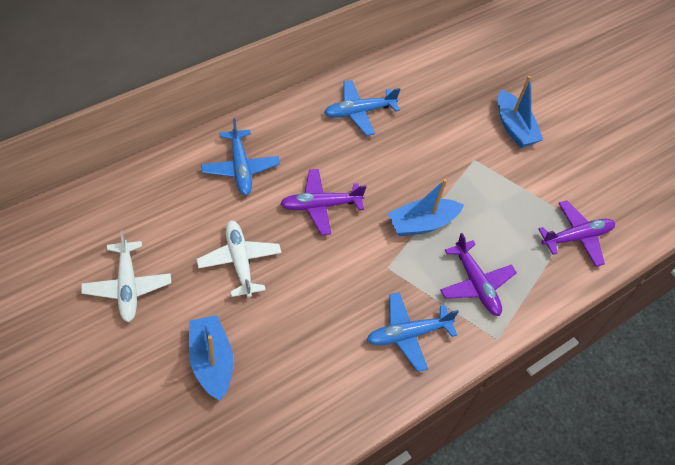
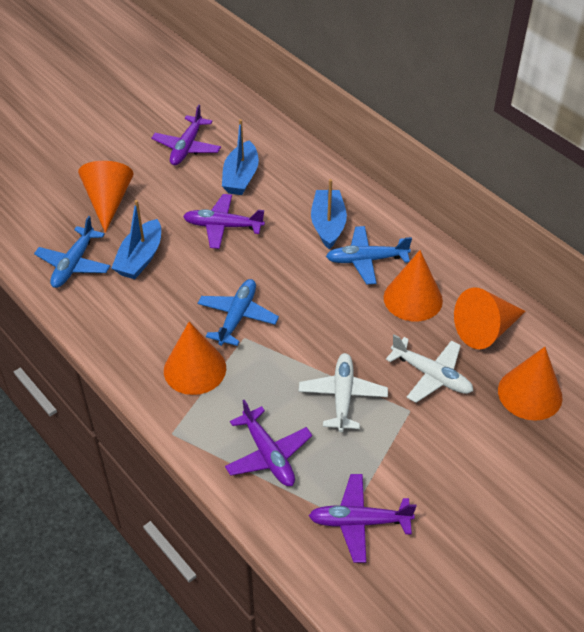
orange cone: none = 0 -> [78,161,134,233] [164,322,226,395] [384,250,443,321] [454,287,526,349] [498,347,563,421] = 5
purple plane: [280,169,366,235] [440,233,517,316] [538,201,615,267] = 3 -> [151,104,221,165] [183,194,265,249] [225,399,312,486] [309,474,416,563] = 4

